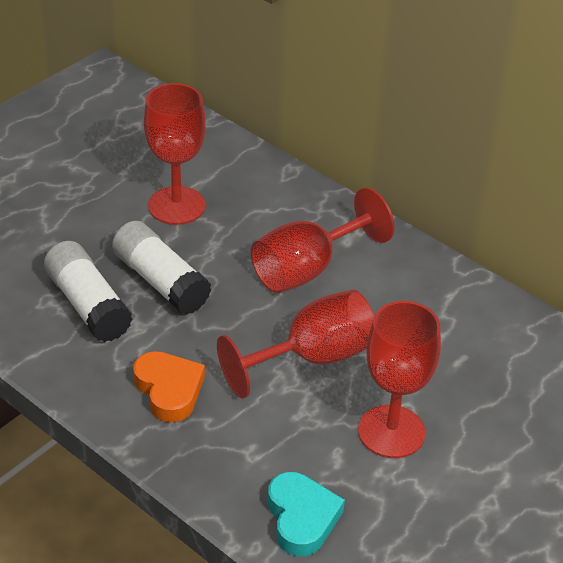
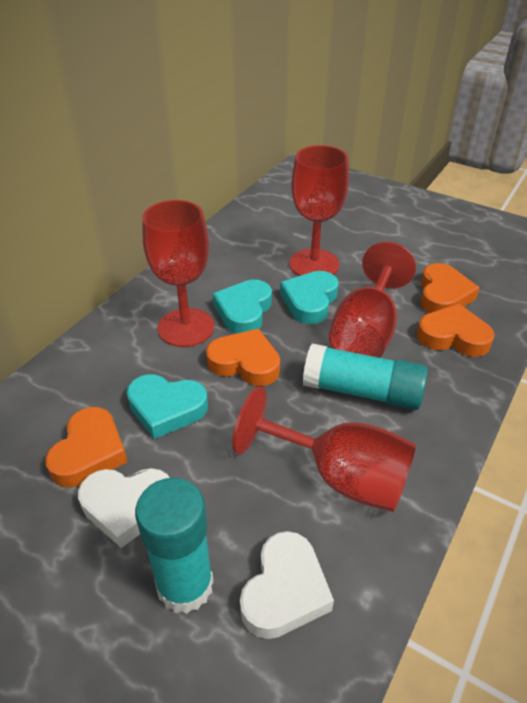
orange heart: [133,351,205,422] = 1 -> [45,407,128,487] [206,329,280,386] [417,304,495,357] [420,263,480,313] = 4
turquoise glue stick: none = 0 -> [135,478,214,614] [303,344,428,410] = 2
turquoise heart: [268,472,345,556] = 1 -> [127,374,208,439] [213,280,272,334] [280,271,339,324] = 3
white glue stick: [44,241,133,342] [112,221,211,315] = 2 -> none = 0
white heart: none = 0 -> [78,468,170,548] [240,531,334,639] = 2

